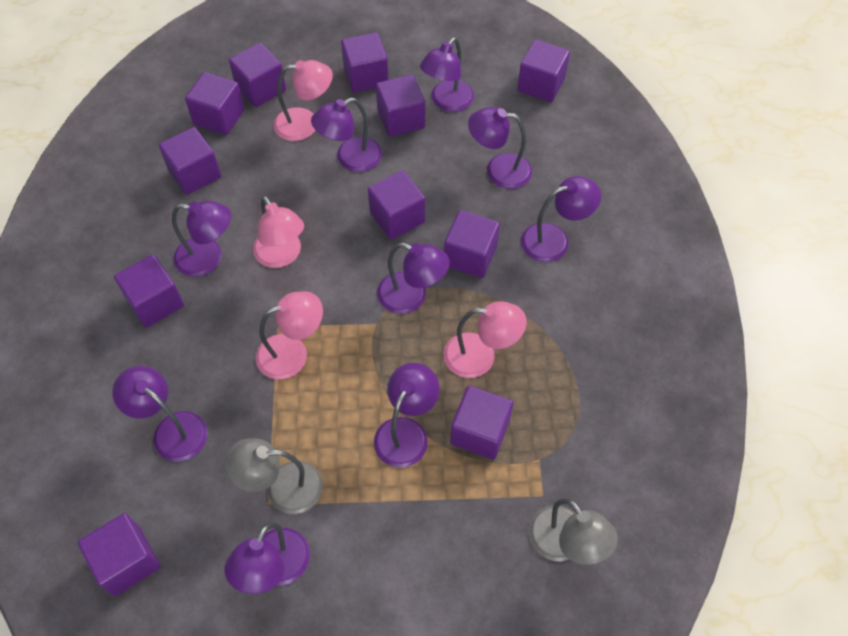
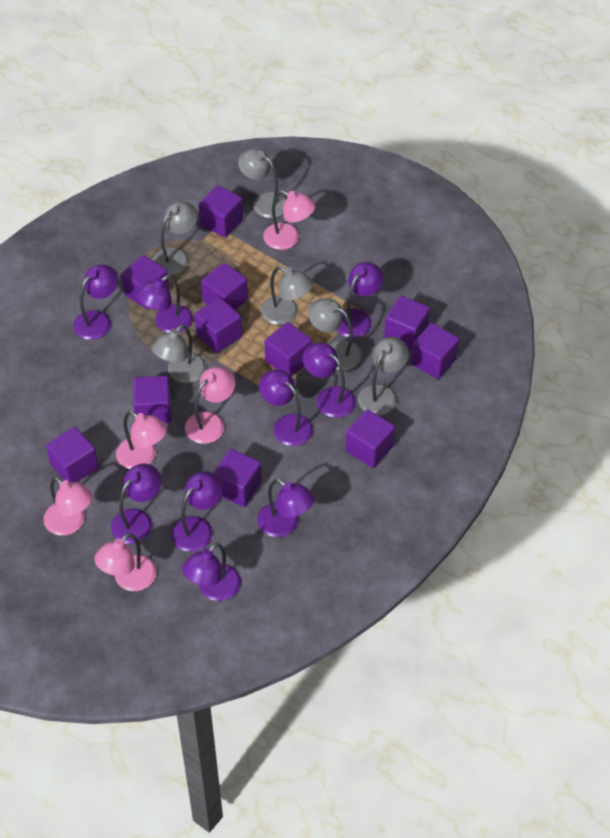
grey lamp: [225,438,323,514] [529,499,618,565] = 2 -> [152,324,206,383] [153,201,198,275] [238,148,286,218] [261,266,313,325] [308,298,362,370] [358,337,409,415] = 6
pink lamp: [253,196,304,268] [256,292,323,379] [274,60,333,141] [443,301,527,378] = 4 -> [43,477,93,536] [94,533,157,591] [116,411,167,469] [185,366,235,444] [263,191,316,250] = 5

